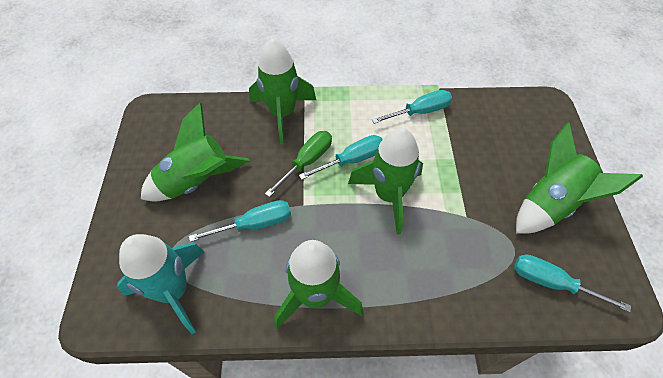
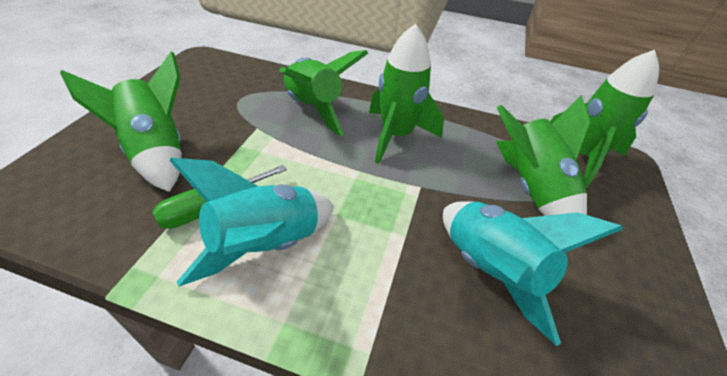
turquoise rocket: [117,234,204,334] = 1 -> [169,158,334,287] [443,201,623,346] = 2
turquoise screwdriver: [189,200,291,242] [299,135,383,180] [372,90,452,124] [514,255,631,312] = 4 -> none = 0

